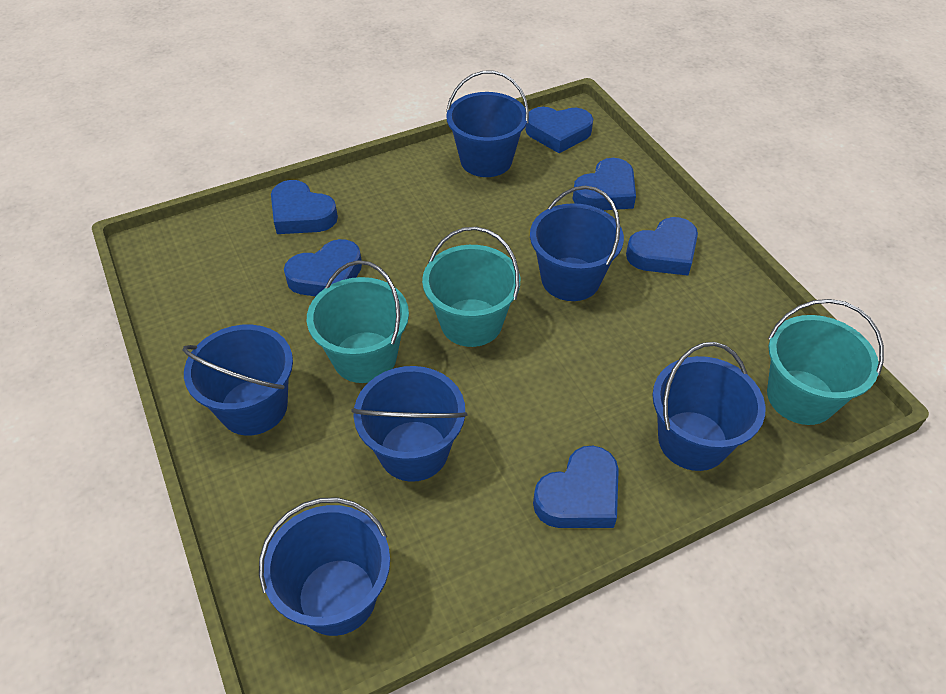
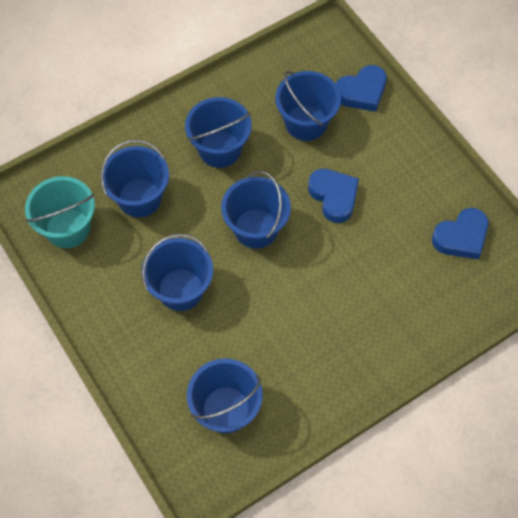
blue heart: [271,180,338,234] [284,239,362,296] [525,107,593,153] [533,446,619,528] [573,158,636,210] [626,217,698,276] = 6 -> [308,169,359,223] [336,65,387,112] [432,208,489,259] = 3
turquoise bucket: [307,260,409,383] [422,227,520,347] [767,299,884,425] = 3 -> [25,176,95,248] = 1

